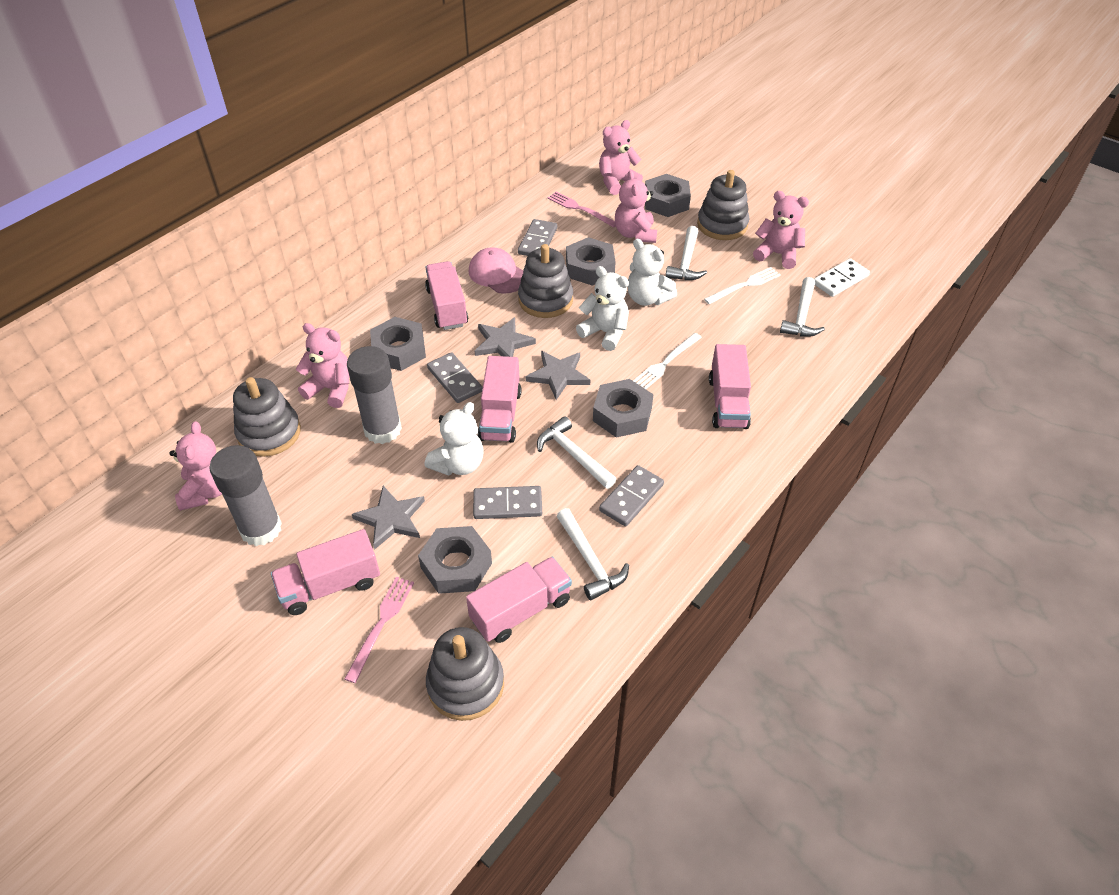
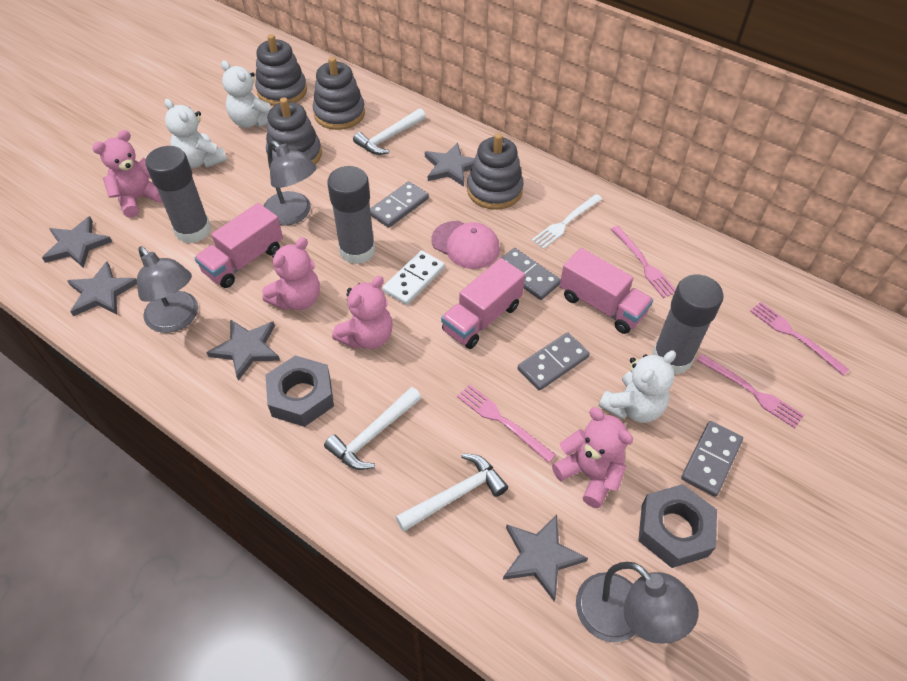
grey glue stick: [209,445,282,546] [347,346,402,444] = 2 -> [145,146,211,244] [327,166,375,264] [652,275,723,375] = 3
grey lamp: none = 0 -> [137,246,198,333] [264,141,316,226] [576,562,699,644] = 3
grey nut: [370,317,426,371] [418,526,492,594] [566,237,615,286] [593,379,653,438] [645,174,691,217] = 5 -> [265,355,334,427] [638,484,717,568] = 2
grey star: [352,486,425,550] [475,317,536,357] [526,351,590,400] = 3 -> [42,216,112,268] [67,262,137,316] [206,319,280,381] [425,143,475,187] [503,514,588,601] = 5
pink fork: [344,576,414,683] [548,192,616,228] = 2 -> [457,384,556,463] [611,226,676,298] [696,354,804,428] [750,302,849,375] = 4
pink teddy bear: [170,422,222,511] [296,323,349,408] [599,120,643,195] [615,170,657,243] [753,191,809,269] = 5 -> [92,130,162,218] [262,237,320,310] [332,276,392,349] [552,407,633,508] = 4
pink truck: [271,529,380,615] [425,261,468,330] [466,557,572,643] [478,356,522,443] [709,344,751,429] = 5 -> [194,203,283,288] [441,258,525,349] [560,248,653,334] = 3
white fork: [633,333,702,389] [704,267,781,304] = 2 -> [531,194,602,249] = 1
white hammer: [537,416,616,489] [557,508,629,600] [666,226,707,280] [780,277,825,337] = 4 -> [324,387,422,470] [353,108,426,155] [396,454,508,532] = 3

